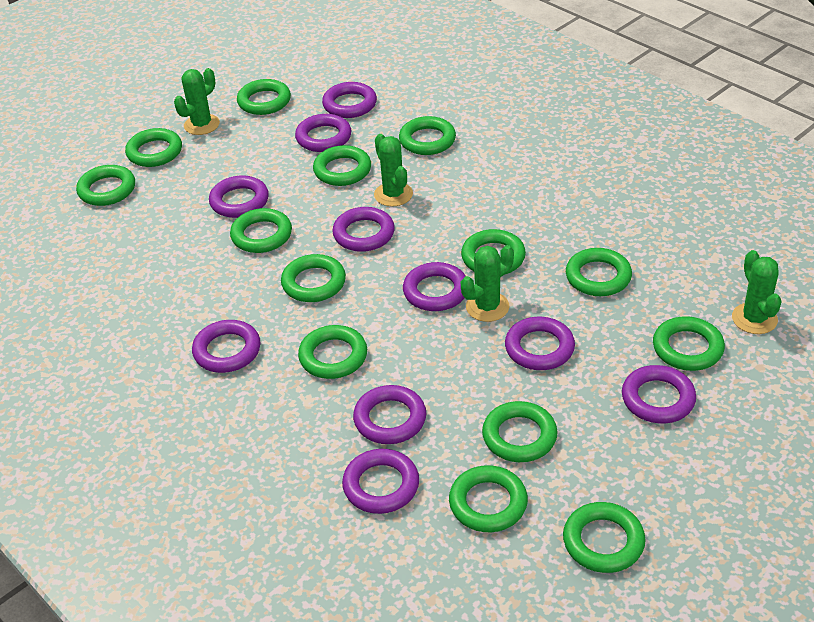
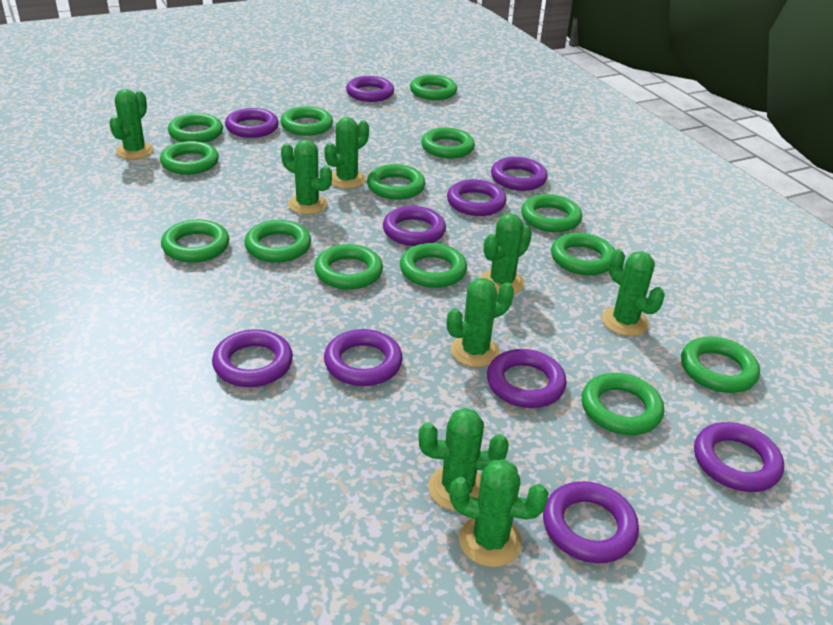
green cactus: [174,68,220,135] [374,134,413,207] [461,245,514,322] [732,250,781,334] = 4 -> [109,89,154,159] [281,140,332,215] [324,117,369,189] [419,408,509,511] [447,278,514,367] [450,459,549,567] [481,213,532,294] [602,249,665,336] = 8

